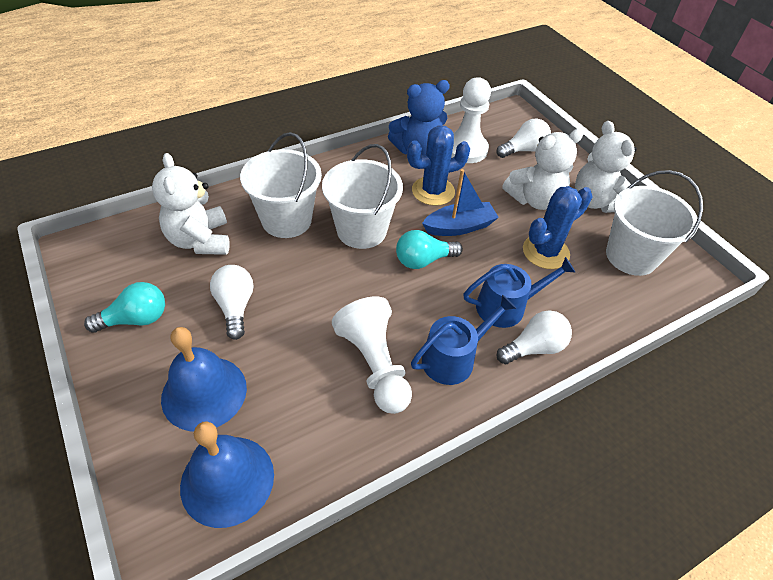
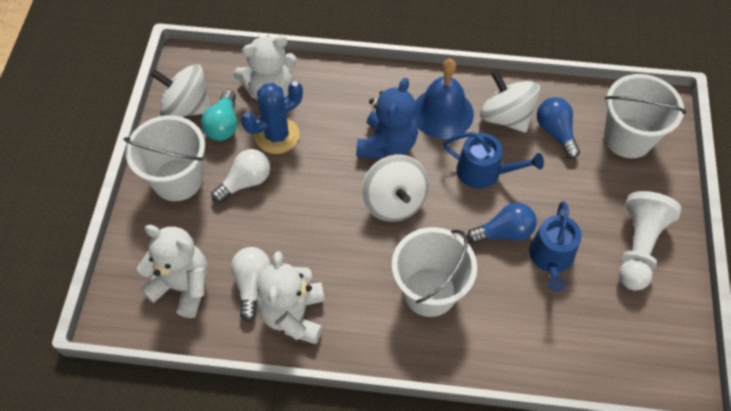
blue bell: [161,327,247,431] [180,421,274,528] = 2 -> [414,59,474,139] = 1
blue boat: [422,169,499,236] = 1 -> none = 0
blue cactus: [407,125,470,206] [523,186,593,269] = 2 -> [241,81,303,154] = 1
blue light bulb: none = 0 -> [467,203,537,244] [537,97,580,159] = 2
turquoise light bulb: [84,282,165,333] [396,230,463,269] = 2 -> [201,89,237,141] = 1
white light bulb: [210,265,253,340] [496,119,551,158] [496,310,572,364] = 3 -> [211,149,270,203] [231,247,271,321] = 2
white pawn: [332,296,412,414] [451,77,491,163] = 2 -> [619,191,682,291] = 1
white spinning top: none = 0 -> [151,64,210,117] [362,154,429,222] [480,70,540,133] = 3

